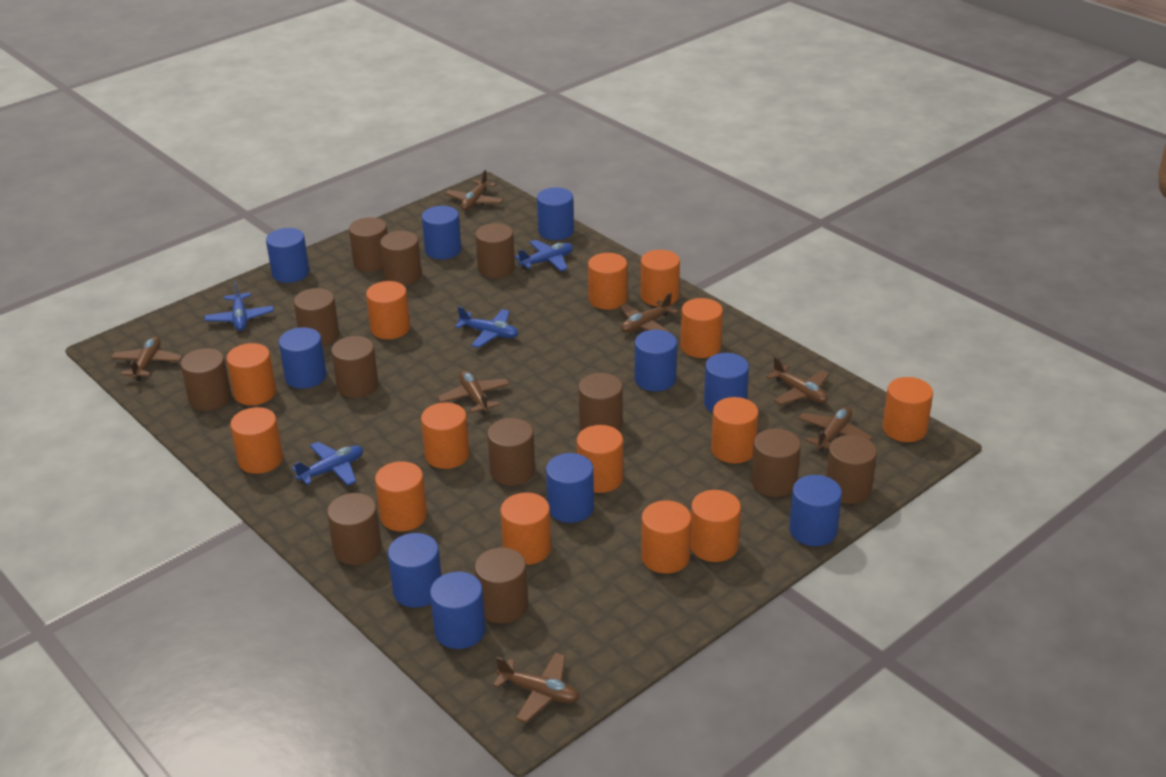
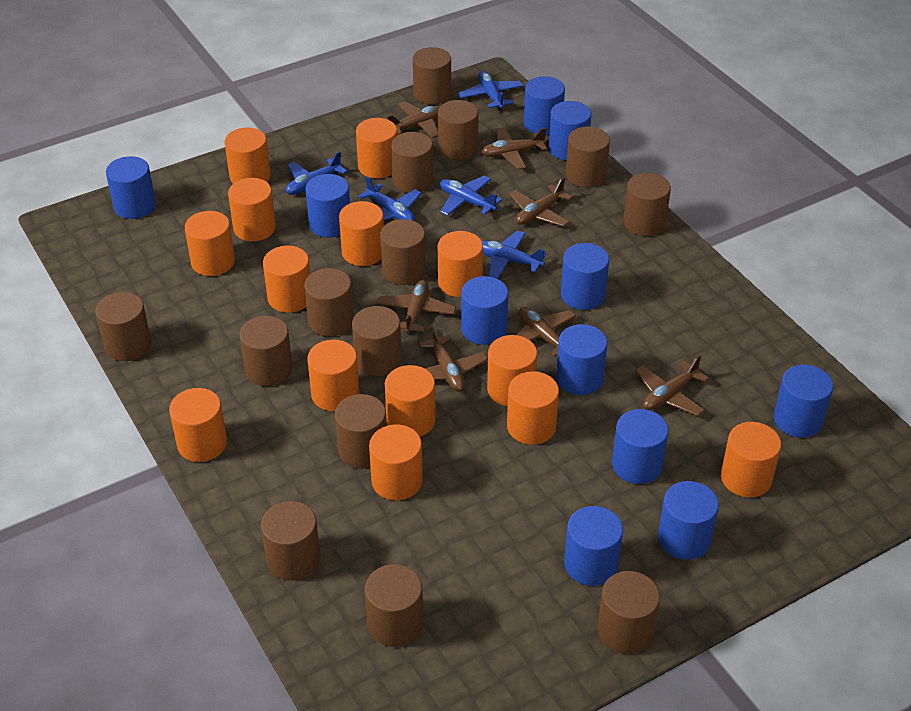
blue cylinder: [266,228,309,283] [279,327,327,389] [388,533,442,608] [422,206,461,259] [430,572,486,649] [537,187,574,240] [546,453,594,523] [635,330,677,391] [704,353,749,413] [789,475,842,546] = 10 -> [106,156,156,219] [306,174,350,237] [461,276,509,345] [524,76,565,135] [549,101,591,161] [556,324,607,395] [561,243,609,310] [564,506,623,586] [612,409,669,484] [658,481,719,560] [774,365,833,437] = 11
blue plane: [205,281,274,331] [292,442,363,486] [455,306,519,348] [515,240,573,271] = 4 -> [286,151,348,195] [358,176,422,222] [440,176,502,216] [458,71,523,111] [482,231,546,279] = 5
brown cylinder: [180,348,231,411] [294,288,339,346] [327,493,382,565] [331,336,379,398] [349,217,387,272] [380,231,422,286] [475,223,515,278] [475,548,528,623] [487,418,535,485] [578,373,623,431] [751,428,801,497] [826,435,877,504] = 12 -> [95,292,151,361] [240,316,293,386] [261,501,320,581] [304,268,354,336] [335,394,387,469] [352,306,402,376] [365,564,423,647] [380,219,426,285] [391,132,433,193] [413,47,451,104] [438,100,479,160] [566,126,610,188] [597,571,660,654] [623,173,671,236] = 14

